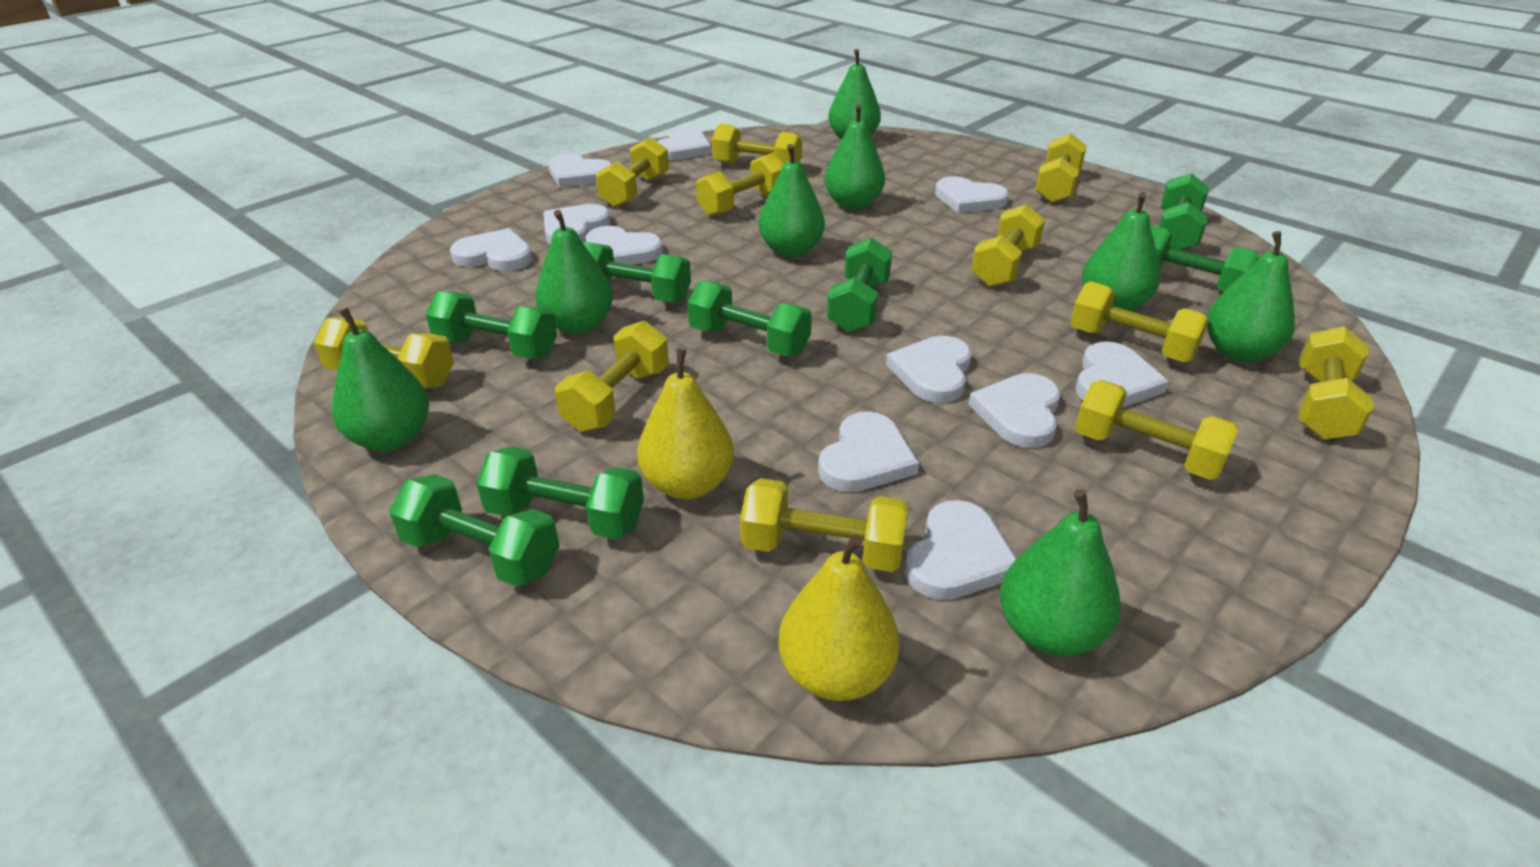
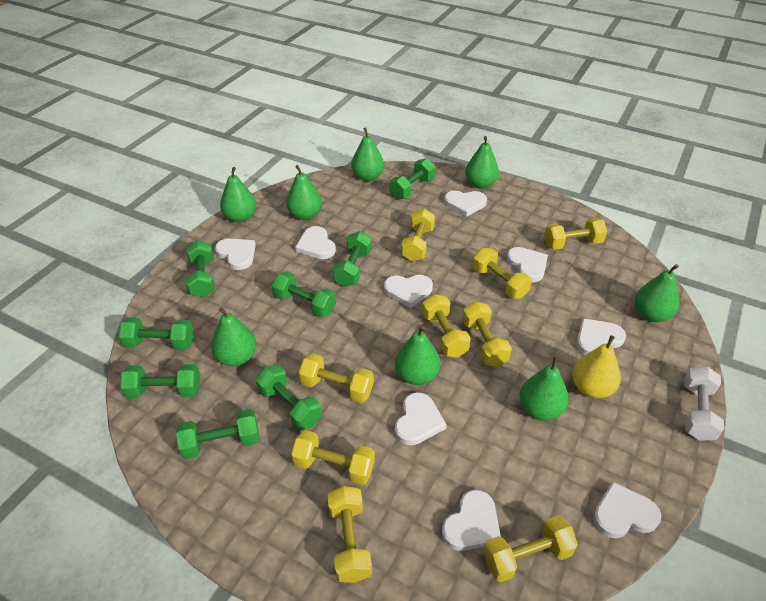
white dumbbell: none = 0 -> [684,366,724,441] = 1
white heart: [450,228,532,271] [543,204,611,244] [548,154,612,188] [586,226,663,265] [657,127,712,161] [818,411,919,492] [886,336,972,403] [905,500,1017,600] [935,176,1009,213] [969,373,1061,448] [1076,341,1169,407] = 11 -> [215,238,256,270] [295,226,336,259] [384,275,433,308] [395,392,447,445] [442,490,501,551] [444,191,487,217] [506,247,548,282] [576,318,626,355] [593,482,661,538] = 9
yellow dumbbell: [314,318,454,389] [555,321,669,432] [596,137,669,207] [696,152,784,217] [712,124,802,164] [740,478,909,572] [971,204,1045,287] [1035,133,1087,203] [1070,281,1209,362] [1075,380,1239,480] [1298,327,1374,440] = 11 -> [291,430,375,485] [298,353,374,403] [327,486,372,583] [401,209,435,261] [422,294,471,358] [462,301,512,367] [472,248,532,299] [483,515,578,582] [544,218,607,250] = 9
yellow pear: [637,349,734,499] [778,535,900,701] = 2 -> [572,335,621,398] = 1

